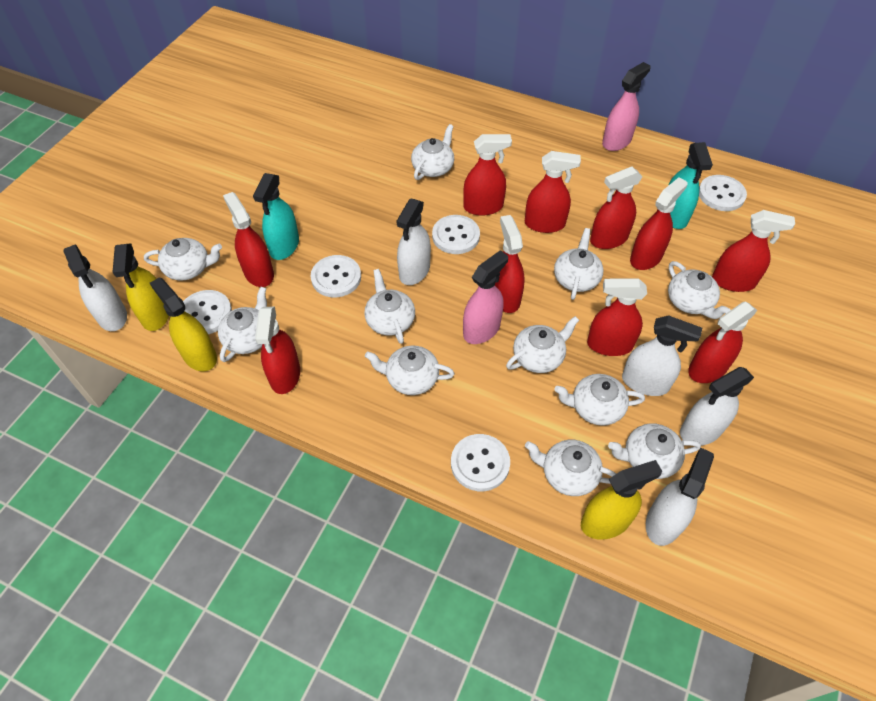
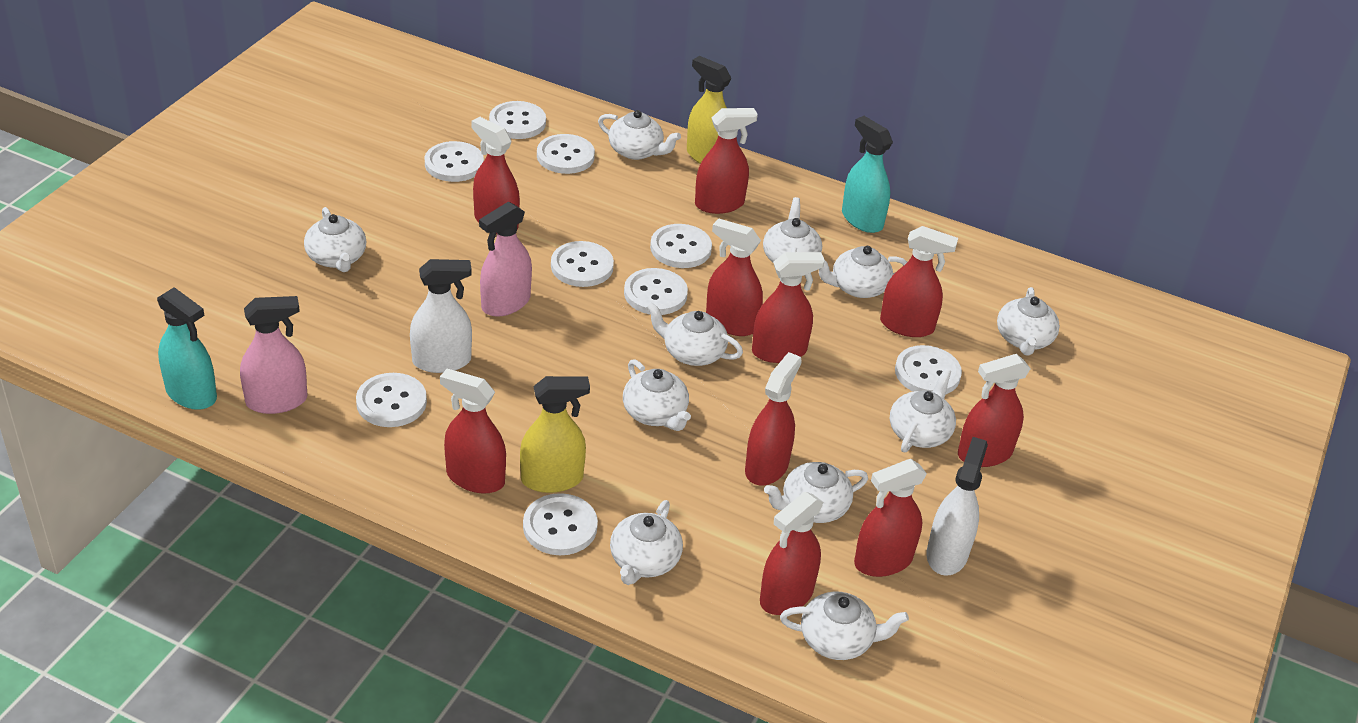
white button: [183,290,232,334] [311,255,361,297] [432,215,480,254] [451,434,510,491] [699,175,747,211] = 5 -> [356,373,427,427] [425,141,484,182] [489,101,546,139] [523,493,598,555] [537,134,595,174] [551,241,614,287] [624,268,688,315] [650,224,712,268] [895,345,962,394] = 9
white spray bottle: [63,245,127,331] [396,199,431,285] [622,315,702,396] [646,448,714,546] [680,367,754,446] = 5 -> [410,259,472,373] [927,437,988,576] = 2
yellow spray bottle: [113,243,169,331] [150,277,217,371] [581,460,662,540] = 3 -> [520,376,590,493] [687,56,731,164] = 2

